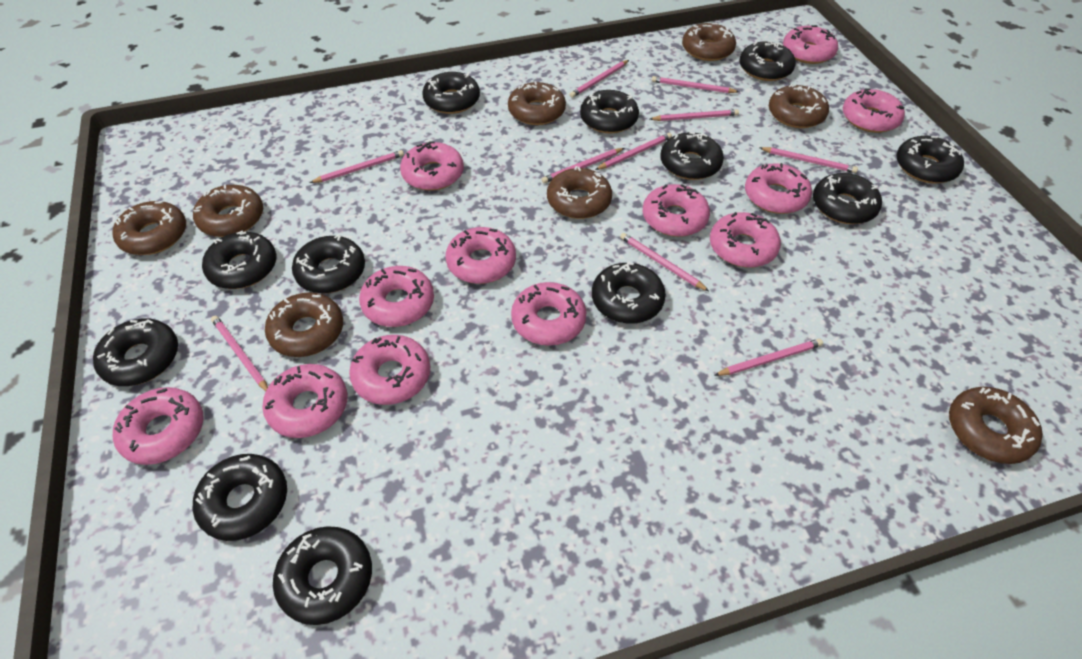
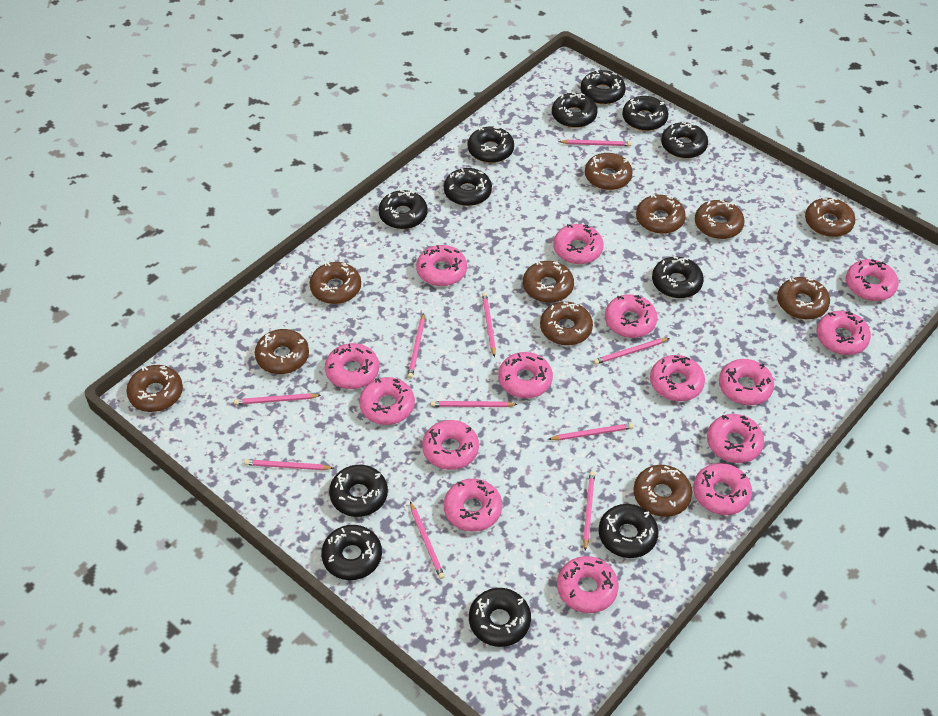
brown donut: [113,201,186,255] [193,184,263,237] [265,292,343,357] [508,81,566,125] [547,166,612,219] [682,23,736,61] [769,84,829,128] [949,387,1043,464] = 8 -> [126,365,183,412] [255,329,309,374] [309,262,361,304] [523,261,574,303] [540,302,593,345] [585,153,633,190] [634,465,692,517] [636,194,686,234] [695,200,745,239] [777,277,830,320] [805,198,855,237] = 11
pink donut: [113,387,204,465] [262,364,348,438] [349,335,430,405] [359,266,434,327] [400,141,464,191] [446,227,516,284] [511,282,586,346] [643,184,710,237] [710,212,781,268] [745,163,812,214] [783,25,838,64] [843,88,905,133] = 12 -> [325,343,379,389] [359,377,415,425] [416,245,467,286] [422,420,479,470] [444,479,502,532] [498,352,553,398] [553,224,603,264] [557,556,619,613] [605,294,658,338] [650,355,705,401] [693,463,752,515] [707,414,764,463] [719,359,774,405] [816,311,871,355] [846,259,898,301] = 15

